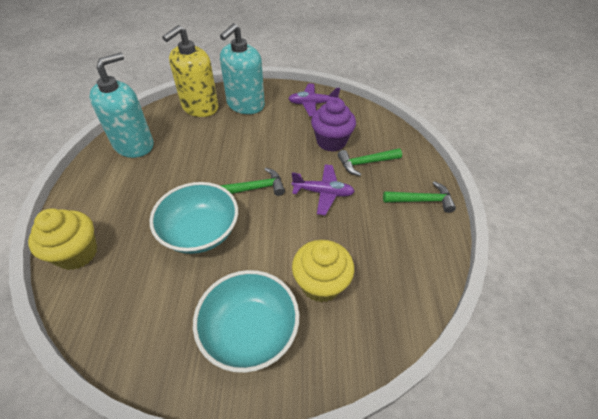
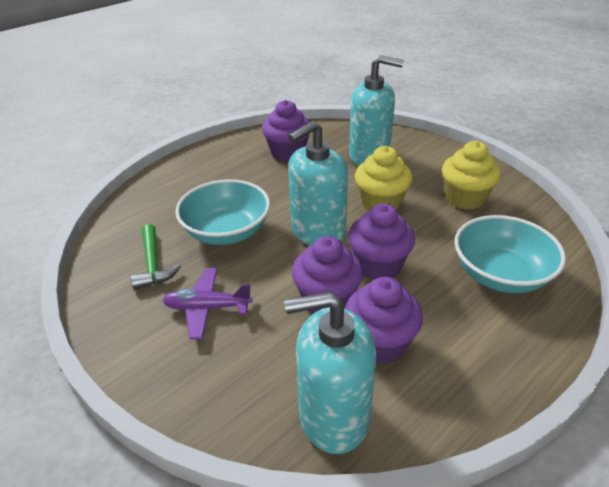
green hammer: [219,168,285,196] [338,148,402,176] [383,181,456,213] = 3 -> [131,224,181,290] = 1
purple cupcake: [311,98,356,152] = 1 -> [262,100,310,162] [292,236,363,314] [345,277,423,364] [348,203,415,280] = 4
purple plane: [288,84,340,116] [291,164,355,215] = 2 -> [163,268,252,339] = 1
turquoise soap dispenser: [89,53,154,158] [220,23,265,114] = 2 -> [284,291,377,454] [288,121,348,246] [349,55,404,166] = 3
yellow soap dispenser: [162,25,219,117] = 1 -> none = 0

